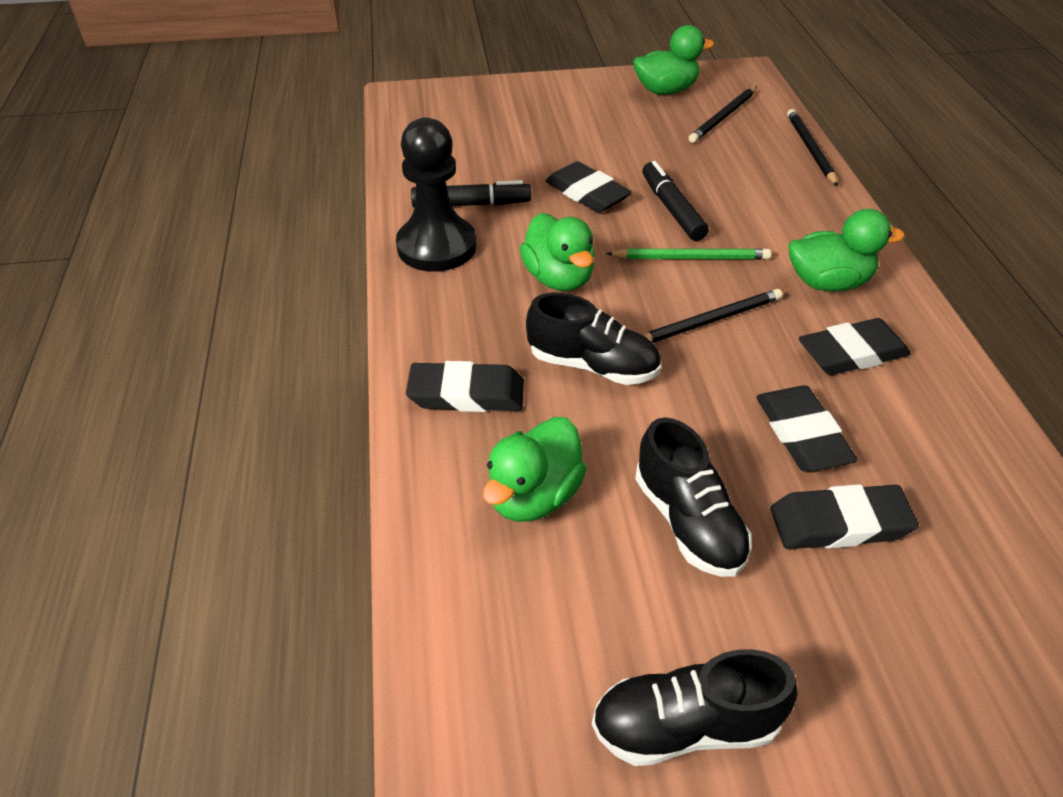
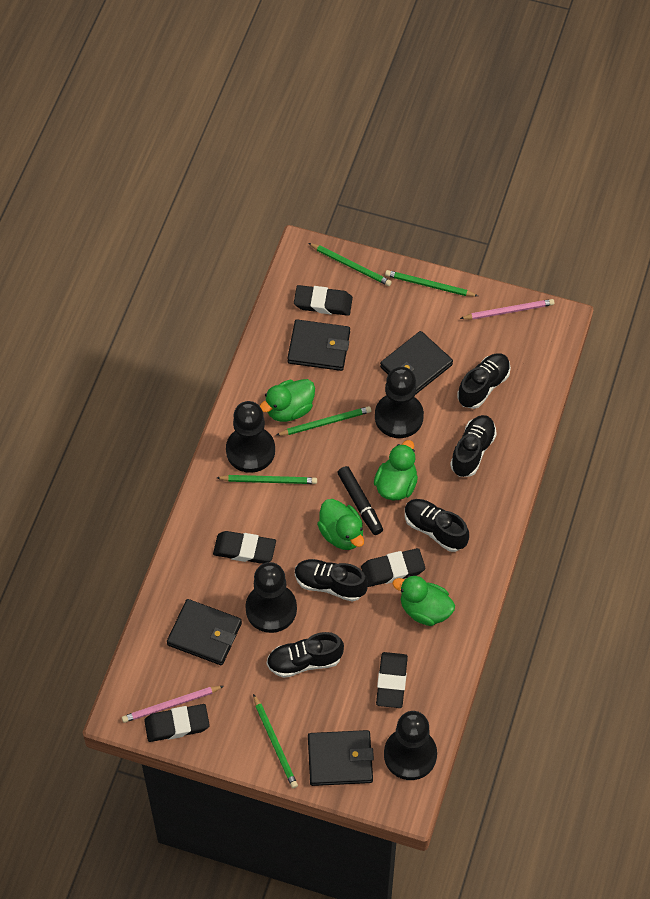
black marker: [411,180,531,208] [642,161,709,241] = 2 -> [337,466,383,535] = 1
black pawn: [396,118,476,272] = 1 -> [226,401,275,473] [245,562,297,633] [375,367,424,438] [384,711,437,780] = 4
black pencil: [643,289,783,343] [689,86,757,143] [787,109,838,186] = 3 -> none = 0
black shoe: [526,293,661,385] [592,649,798,766] [635,418,752,577] = 3 -> [267,632,344,678] [295,559,368,602] [405,499,469,552] [450,415,497,477] [458,353,511,409] = 5
black wallet: none = 0 -> [167,599,242,665] [287,319,350,371] [308,730,374,786] [380,331,453,395] = 4
green pencil: [606,248,771,260] = 1 -> [217,475,317,484] [253,694,298,788] [277,406,371,436] [308,243,392,286] [385,270,478,296] = 5
pink pencil: none = 0 -> [122,686,224,723] [460,299,555,320] = 2

